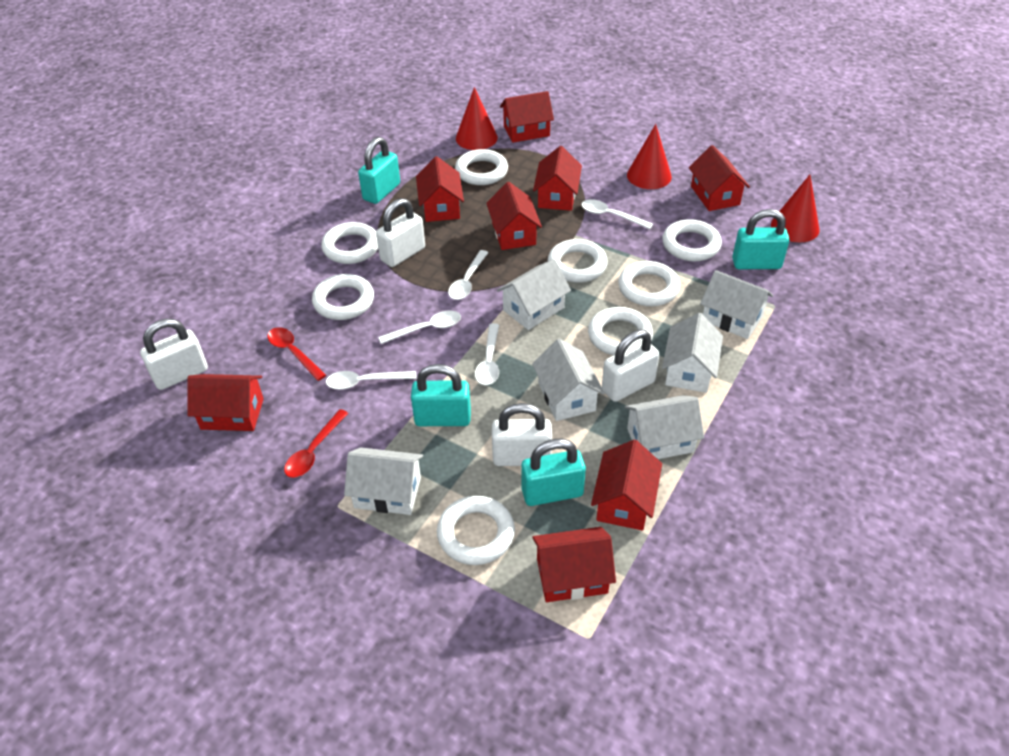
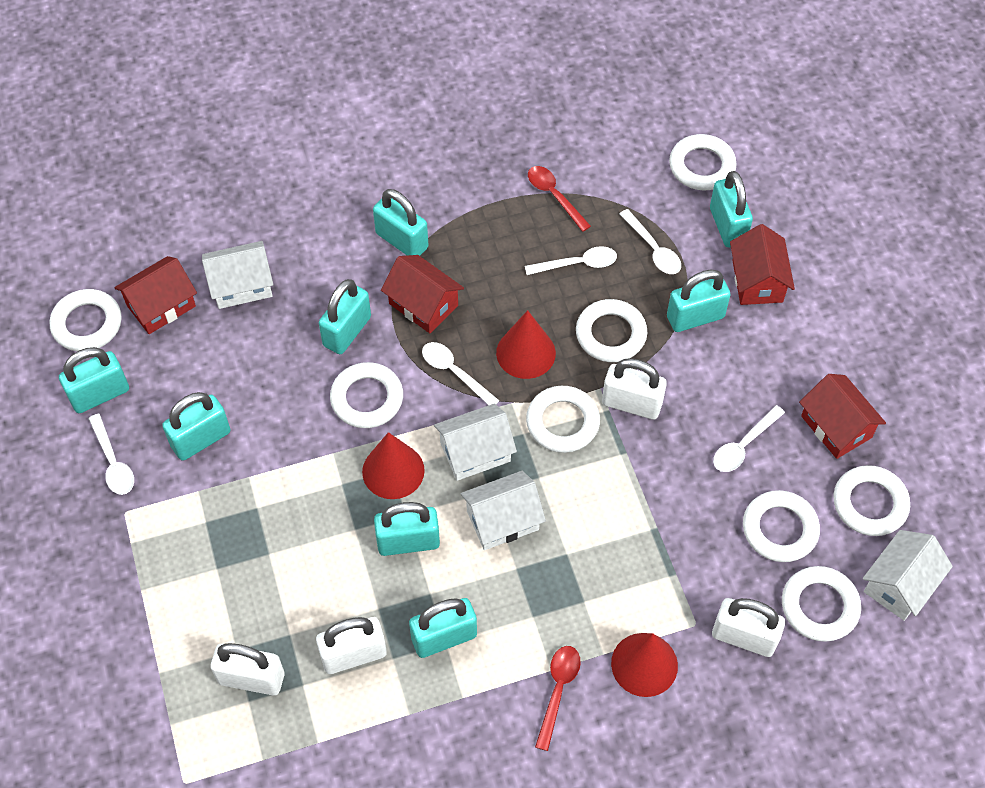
red house: [187,374,264,431] [416,156,464,222] [486,182,542,250] [500,91,554,143] [532,527,616,602] [533,146,582,211] [591,440,662,530] [689,145,750,211] = 8 -> [115,256,197,334] [381,255,464,333] [730,224,795,305] [799,374,886,459] = 4
turquoise padlock: [358,137,400,204] [411,364,471,426] [521,438,586,506] [732,209,790,269] = 4 -> [59,347,129,413] [162,392,231,461] [319,279,371,354] [373,189,428,256] [374,502,440,556] [409,598,477,658] [667,270,731,332] [710,171,753,247] = 8
white house: [344,447,423,515] [497,259,571,330] [532,339,605,421] [625,395,704,459] [662,313,723,393] [700,270,773,339] = 6 -> [202,241,273,309] [434,404,517,481] [461,471,546,550] [863,530,953,621] = 4

